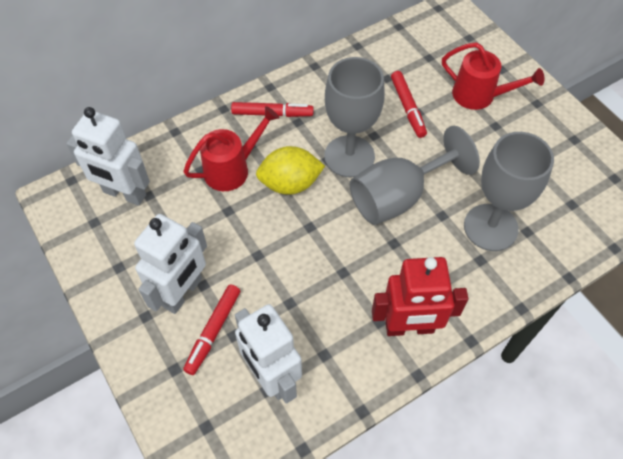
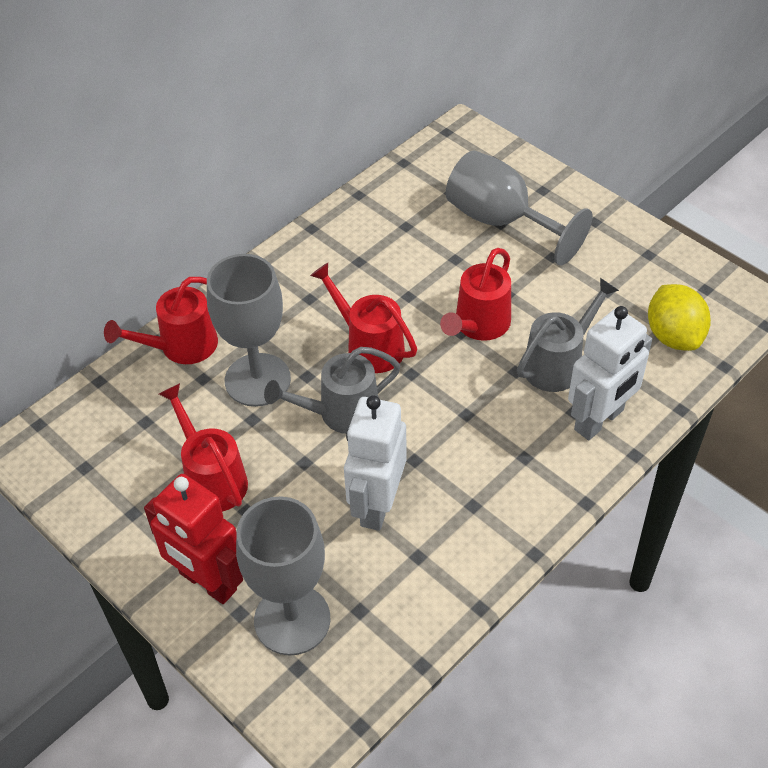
grey watering can: none = 0 -> [264,347,401,434] [517,278,619,392] = 2
red marker: [183,284,240,375] [231,102,314,117] [391,71,427,138] = 3 -> none = 0
red watering can: [183,106,279,191] [442,42,545,110] = 2 -> [104,277,218,364] [159,383,248,511] [310,263,417,373] [440,248,511,341] = 4
white robot: [66,107,150,206] [134,214,207,314] [235,304,302,404] = 3 -> [344,395,407,531] [568,306,652,440] = 2

